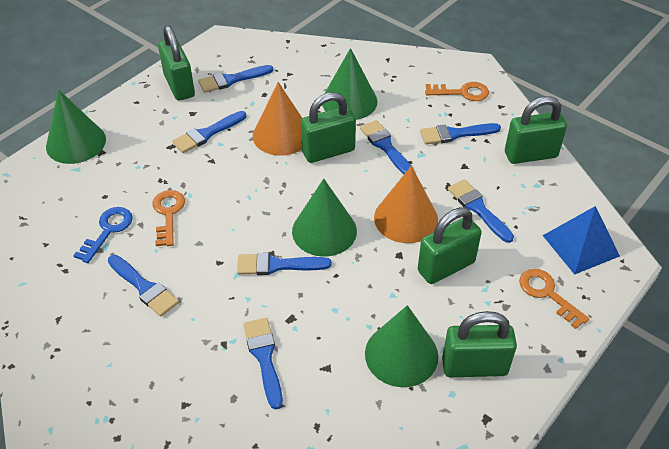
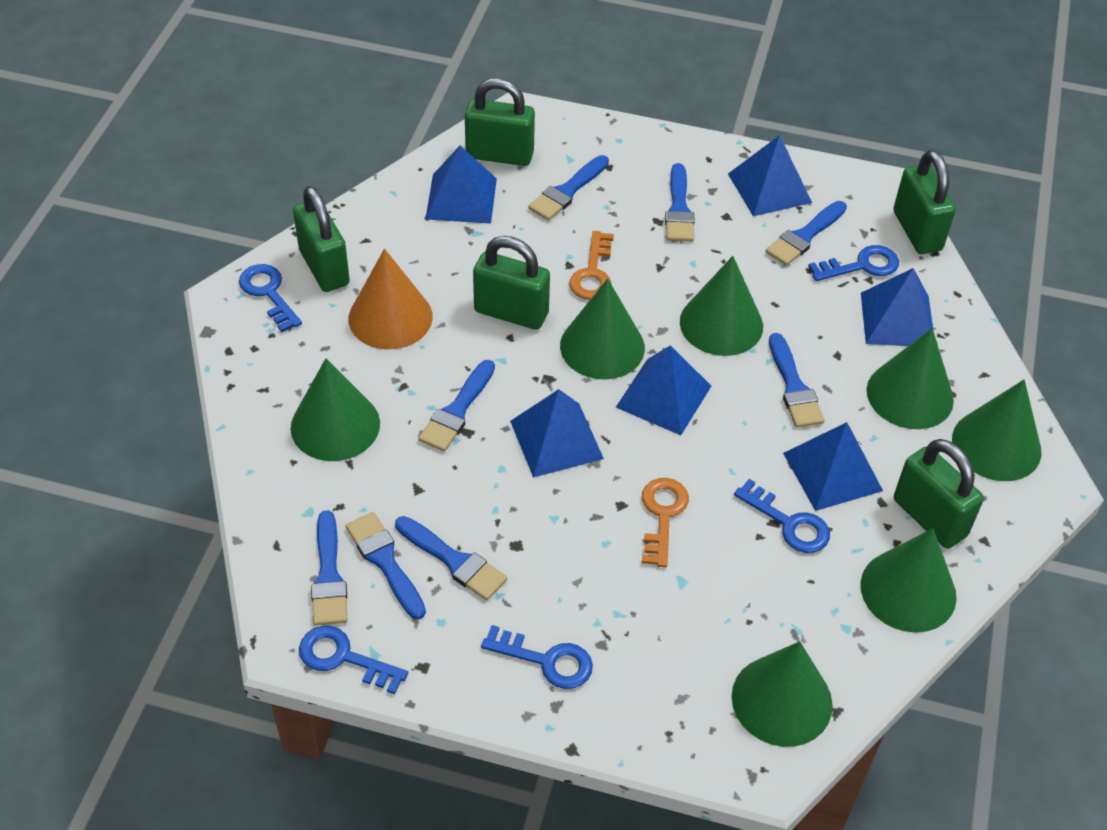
blue key: [73,207,133,263] = 1 -> [239,264,302,332] [299,626,408,694] [481,625,593,689] [734,479,830,553] [808,245,899,281] = 5
blue pyramid: [542,206,620,275] = 1 -> [426,146,497,224] [510,389,604,478] [616,345,711,435] [728,135,812,216] [783,422,883,511] [861,268,933,346] = 6
green cone: [46,90,106,164] [292,178,357,256] [322,48,377,120] [365,305,438,387] = 4 -> [291,358,380,461] [560,279,645,380] [680,256,763,356] [732,641,833,747] [861,528,957,633] [867,328,954,429] [952,380,1041,481] = 7
orange cone: [253,82,302,156] [374,166,438,243] = 2 -> [349,249,433,349] = 1
orange key: [153,190,185,246] [425,82,489,101] [519,269,589,329] = 3 -> [569,231,614,300] [642,478,689,567] = 2

